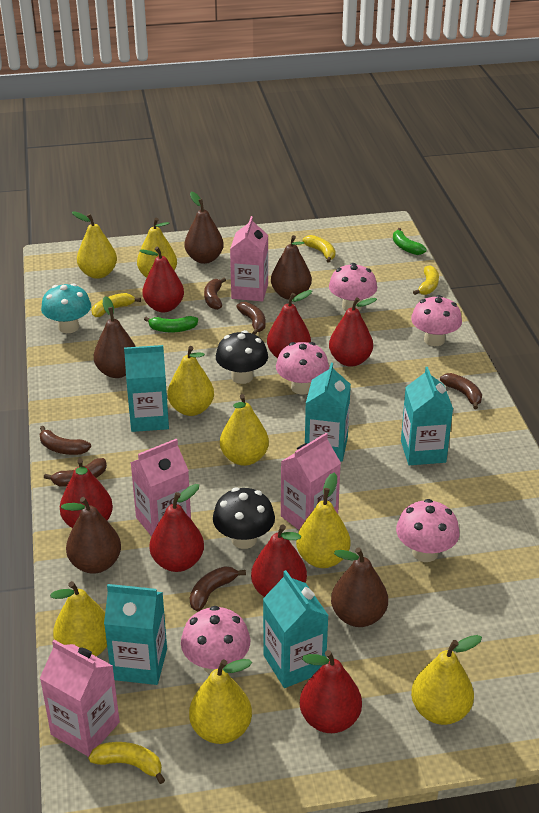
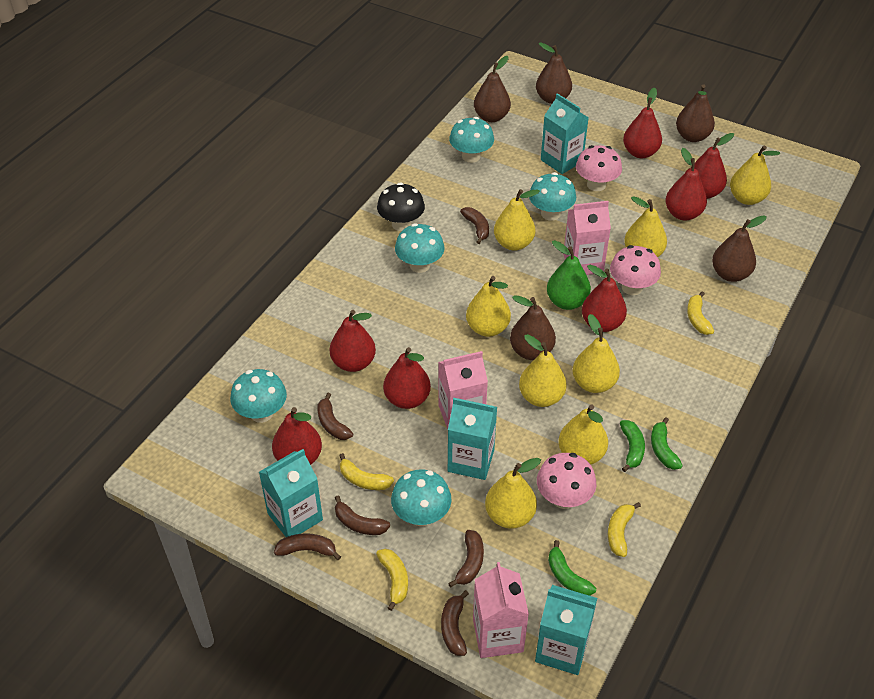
black mushroom: [213,487,275,549] [216,330,268,384] = 2 -> [377,182,425,231] = 1
green banana: [144,316,198,332] [393,228,426,255] = 2 -> [548,540,596,596] [620,420,645,472] [651,417,683,470] = 3
green pear: none = 0 -> [547,240,591,310] = 1
pink carton: [40,640,120,757] [130,439,191,537] [230,216,268,301] [281,433,341,530] = 4 -> [438,351,488,429] [473,562,529,658] [563,201,611,275] = 3
pink mushroom: [181,606,250,674] [276,342,329,394] [329,263,377,311] [396,499,460,562] [411,295,462,346] = 5 -> [537,453,596,509] [576,145,622,191] [610,245,661,295] = 3
turquoise carton: [104,584,167,685] [124,345,169,432] [263,570,329,688] [305,363,351,462] [401,367,453,465] = 5 -> [259,449,323,537] [448,398,497,480] [535,585,597,675] [541,93,589,174] = 4
turquoise mushroom: [41,283,91,333] = 1 -> [230,369,287,423] [391,469,452,526] [395,223,444,273] [449,117,494,163] [529,172,576,221] = 5

